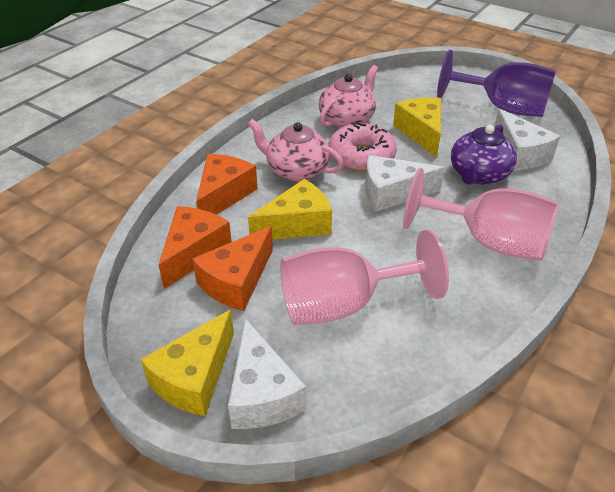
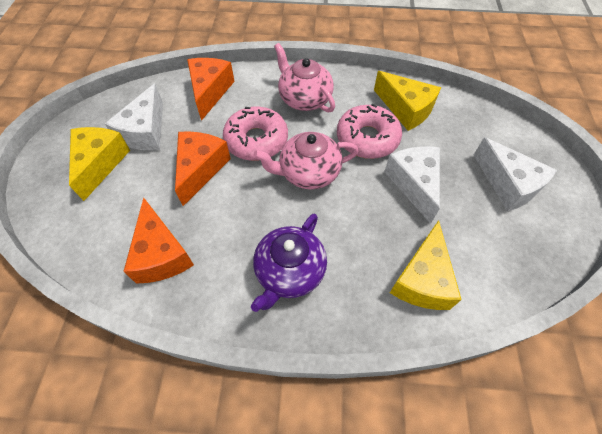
pink donut: [328,122,397,172] = 1 -> [223,106,288,161] [337,104,402,159] = 2
pink goblet: [280,229,449,325] [403,168,558,261] = 2 -> none = 0
purple goblet: [437,50,556,117] = 1 -> none = 0

